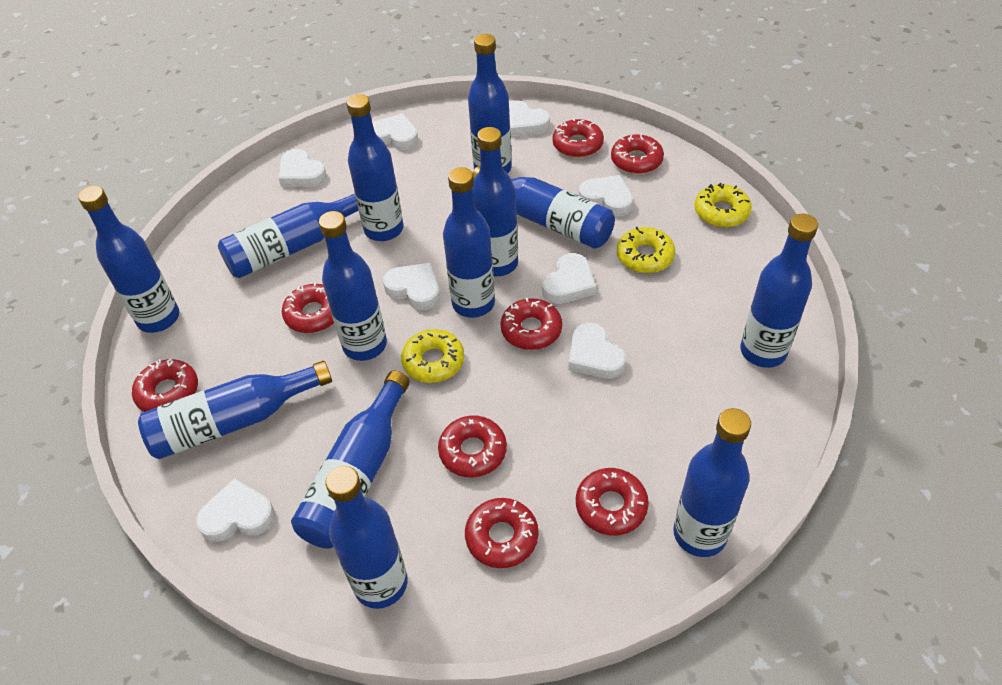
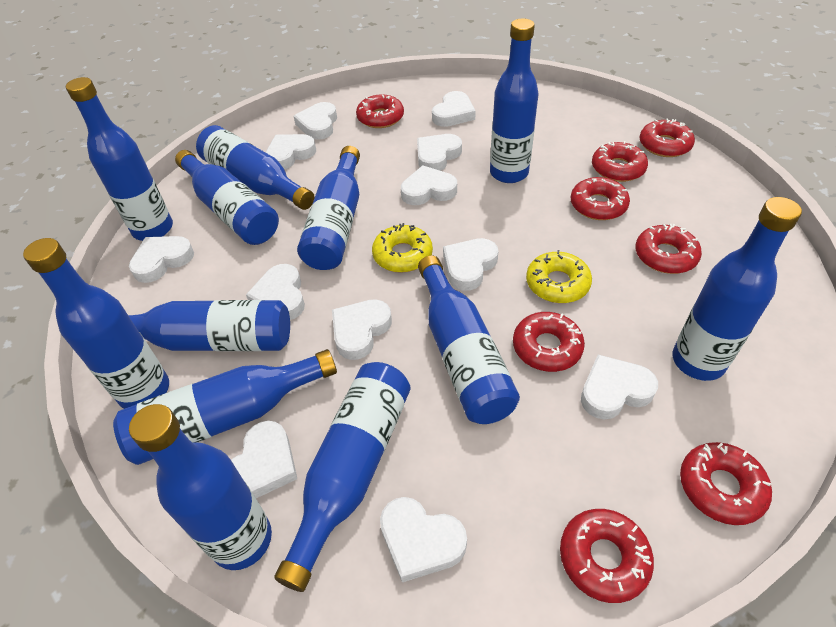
blue bottle: [78,186,179,333] [138,361,332,459] [218,194,359,278] [291,371,410,549] [319,211,387,361] [325,466,408,609] [347,94,403,241] [443,167,495,318] [468,34,512,174] [472,166,615,249] [473,127,518,276] [673,408,751,557] [740,214,818,368] = 13 -> [23,238,169,409] [66,77,173,241] [113,349,337,465] [128,300,290,351] [129,404,272,570] [175,150,279,245] [196,125,315,210] [274,362,411,592] [297,146,360,270] [418,255,520,424] [490,19,539,183] [673,197,802,381] = 12
white heart: [196,478,275,542] [278,149,327,187] [372,113,418,150] [383,263,440,310] [509,100,550,137] [542,253,596,304] [568,323,626,379] [579,175,633,217] = 8 -> [129,236,194,283] [231,421,297,498] [246,264,305,320] [265,134,316,169] [294,102,337,140] [332,299,392,360] [380,497,467,582] [401,165,457,205] [417,134,462,171] [432,91,476,127] [443,238,498,291] [581,355,658,420] = 12
yellow donut: [401,329,464,383] [617,227,675,273] [695,183,752,227] = 3 -> [372,223,433,273] [526,250,592,303] = 2

